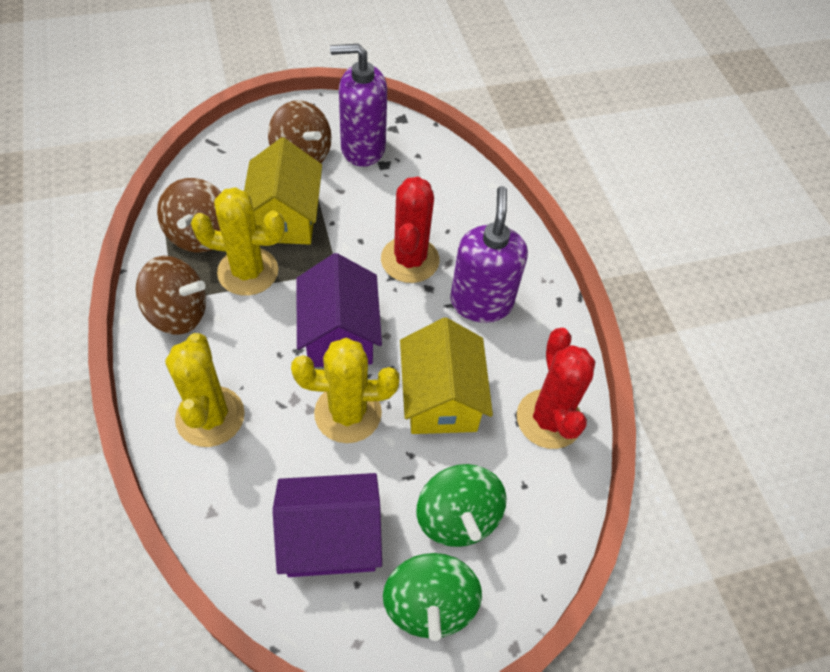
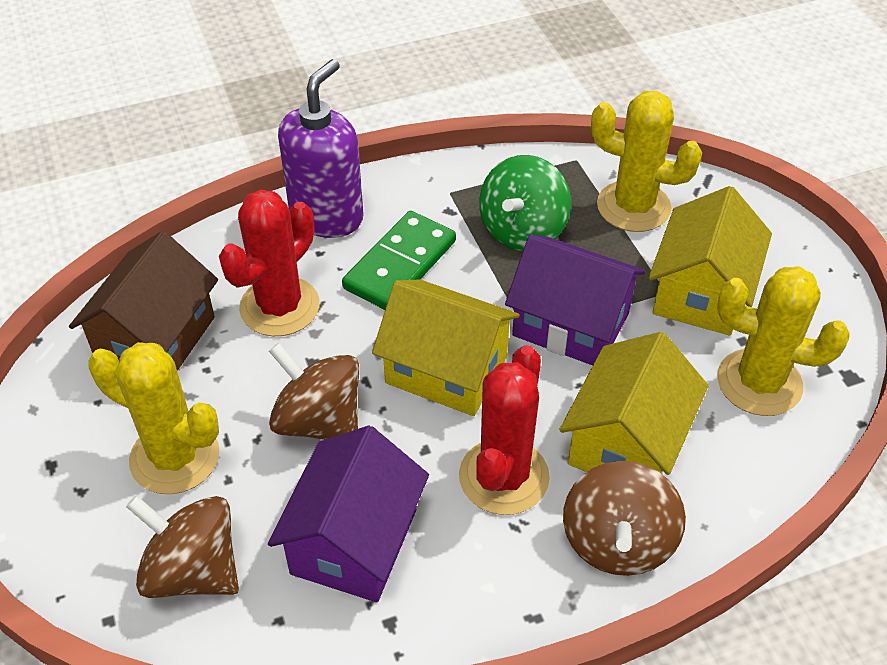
brown house: none = 0 -> [69,231,218,371] = 1
green domino: none = 0 -> [342,211,456,310] = 1
green spinning top: [383,553,482,641] [416,464,507,547] = 2 -> [479,155,571,251] = 1
purple soap dispenser: [330,44,387,167] [450,186,528,323] = 2 -> [278,59,364,238] = 1
yellow house: [244,137,322,245] [400,317,493,434] = 2 -> [372,279,520,416] [559,332,708,475] [648,186,772,335] = 3

